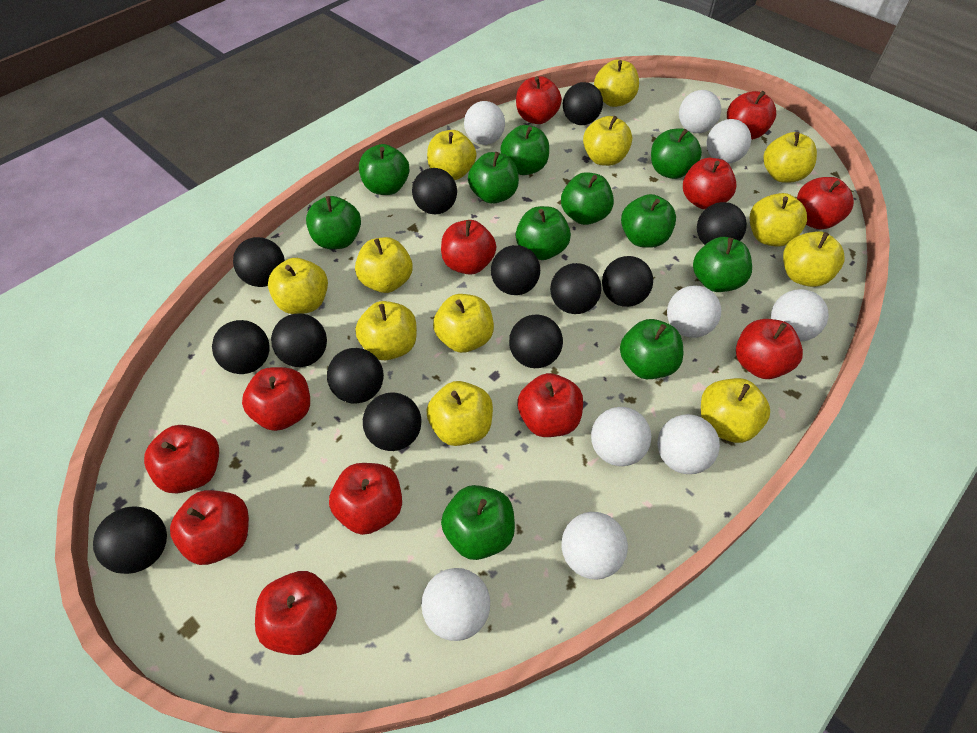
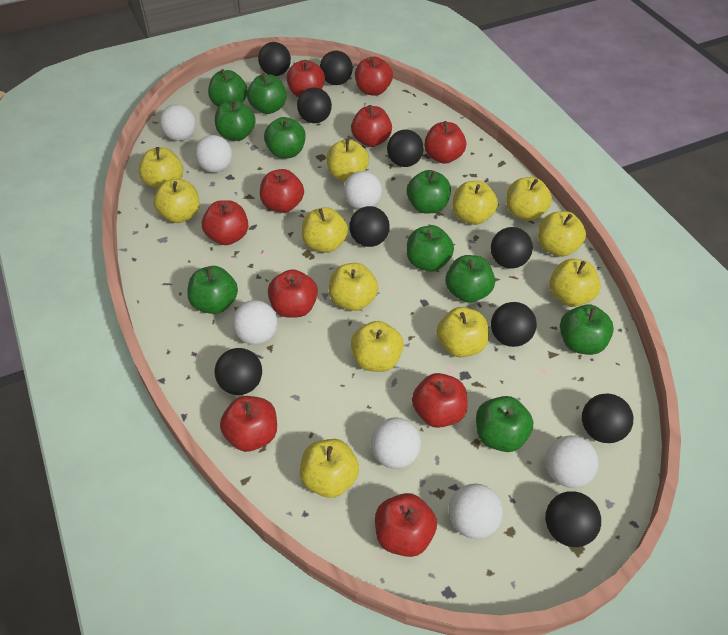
black ball: [93,506,167,574] [212,320,270,374] [233,237,285,287] [271,313,327,367] [327,348,384,403] [363,393,422,451] [412,168,457,214] [491,245,540,295] [509,315,563,368] [550,263,602,314] [563,82,603,125] [602,256,653,307] [697,202,747,245] = 13 -> [215,348,262,395] [258,42,291,76] [297,87,332,123] [320,51,353,85] [349,206,390,247] [387,130,424,167] [491,227,533,269] [491,302,537,347] [545,491,601,547] [582,394,633,443] = 10
green apple: [306,196,361,249] [359,144,409,195] [441,485,515,560] [468,152,519,204] [500,125,549,175] [516,206,571,260] [561,172,614,225] [620,319,683,379] [621,194,676,248] [651,128,702,179] [693,237,752,292] = 11 -> [187,266,238,314] [208,69,248,107] [215,100,256,141] [247,73,286,114] [264,117,306,159] [407,170,451,214] [407,225,454,272] [445,255,495,303] [476,396,533,452] [560,305,614,355] = 10
red apple: [144,425,219,494] [170,490,249,565] [242,367,310,431] [255,571,337,655] [329,463,402,535] [441,220,496,275] [516,76,562,124] [517,373,583,437] [683,158,737,209] [727,91,776,140] [736,319,803,379] [797,177,854,229] = 12 -> [202,200,248,245] [220,396,277,452] [260,169,304,213] [268,269,318,318] [286,60,325,98] [351,105,392,147] [355,57,393,96] [375,493,437,557] [412,373,468,428] [424,121,466,164] = 10
white ball: [421,568,490,641] [464,101,505,145] [562,512,628,580] [591,407,651,466] [658,414,720,474] [667,286,721,338] [679,90,721,133] [707,119,751,163] [771,289,829,342] = 9 -> [160,104,196,141] [195,135,232,173] [232,300,277,345] [343,171,382,210] [370,418,421,469] [449,483,503,539] [545,436,599,488] = 7

